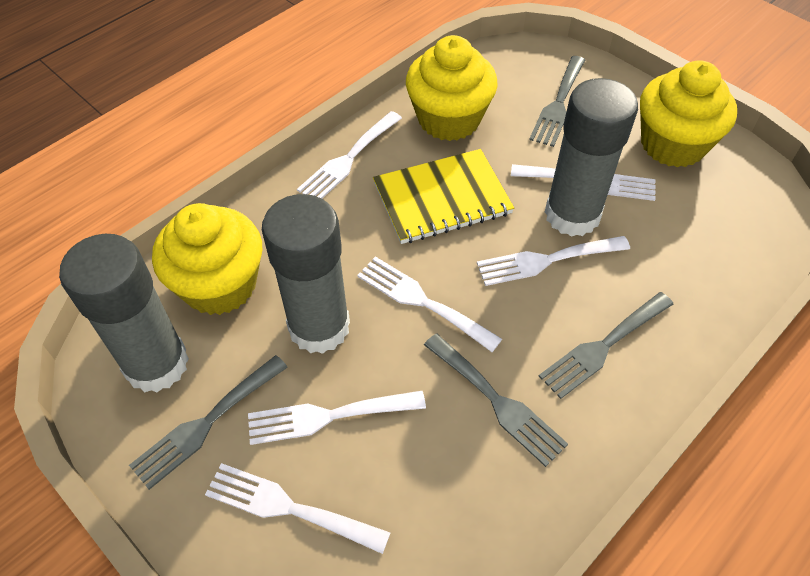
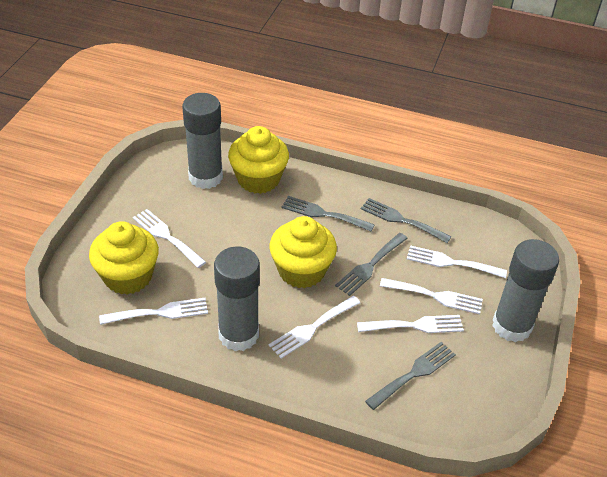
yellow notebook: [373,149,514,244] = 1 -> none = 0

